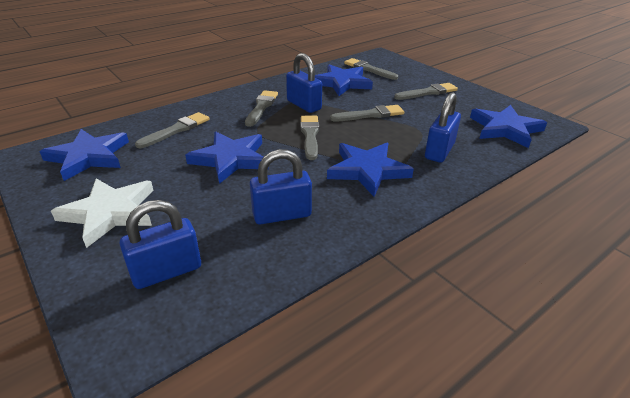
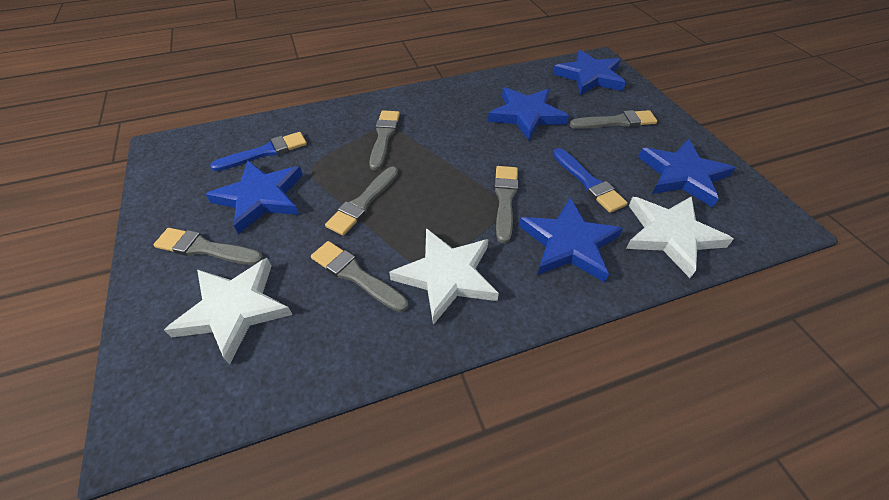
blue brush: none = 0 -> [210,132,307,171] [553,148,628,213] = 2
blue padlock: [120,200,201,289] [250,149,312,225] [286,53,322,113] [425,92,461,163] = 4 -> none = 0
white star: [51,178,154,248] = 1 -> [164,258,293,365] [389,228,499,325] [626,196,734,278] = 3

